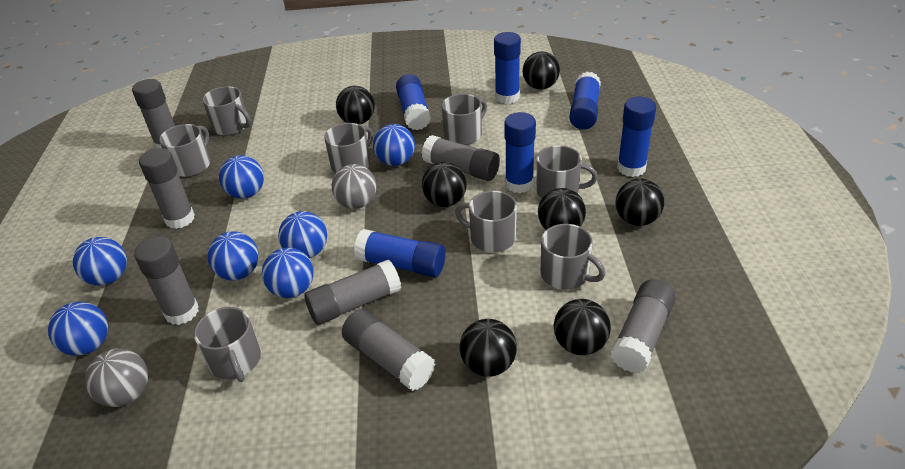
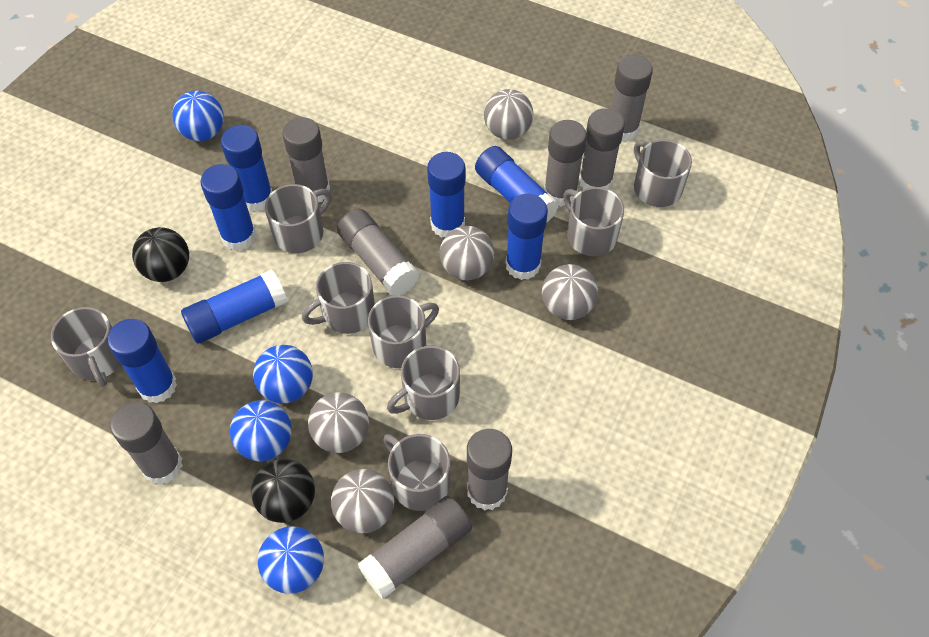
black ball: [336,86,375,125] [422,162,467,207] [460,319,517,377] [522,51,560,90] [538,188,586,230] [554,299,611,355] [615,179,664,226] = 7 -> [132,227,189,282] [251,459,315,523] = 2
blue ball: [48,302,108,356] [73,237,127,286] [207,231,259,280] [219,155,264,199] [262,247,313,298] [278,211,327,258] [373,124,415,166] = 7 -> [172,91,224,141] [230,400,292,461] [253,345,313,404] [258,526,324,594] = 4
blue glue stick: [354,229,445,277] [396,74,431,130] [494,32,521,104] [504,112,536,193] [569,71,601,130] [617,97,656,177] = 6 -> [108,319,177,403] [181,269,287,343] [201,164,256,251] [221,125,272,212] [427,152,466,237] [475,146,559,223] [505,194,548,280] = 7
grey ball: [85,348,148,407] [332,164,377,209] = 2 -> [308,392,369,453] [331,469,394,533] [440,226,494,280] [484,89,533,140] [542,264,598,320] = 5
grey glue stick: [132,79,175,148] [134,237,199,325] [139,148,195,229] [304,260,401,325] [342,309,435,391] [422,135,500,181] [611,279,676,373] = 7 -> [110,402,183,485] [282,117,330,202] [337,209,419,296] [358,496,472,599] [467,429,512,511] [544,120,587,207] [579,108,625,190] [611,55,653,142] = 8

